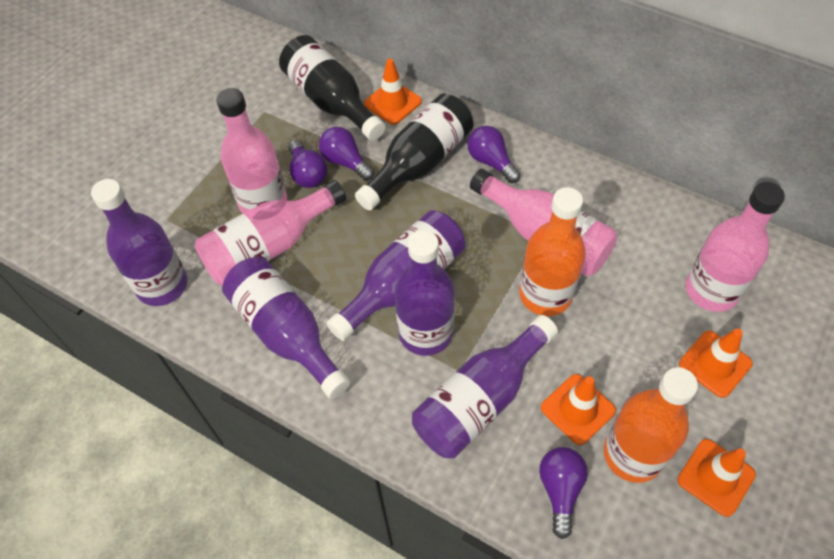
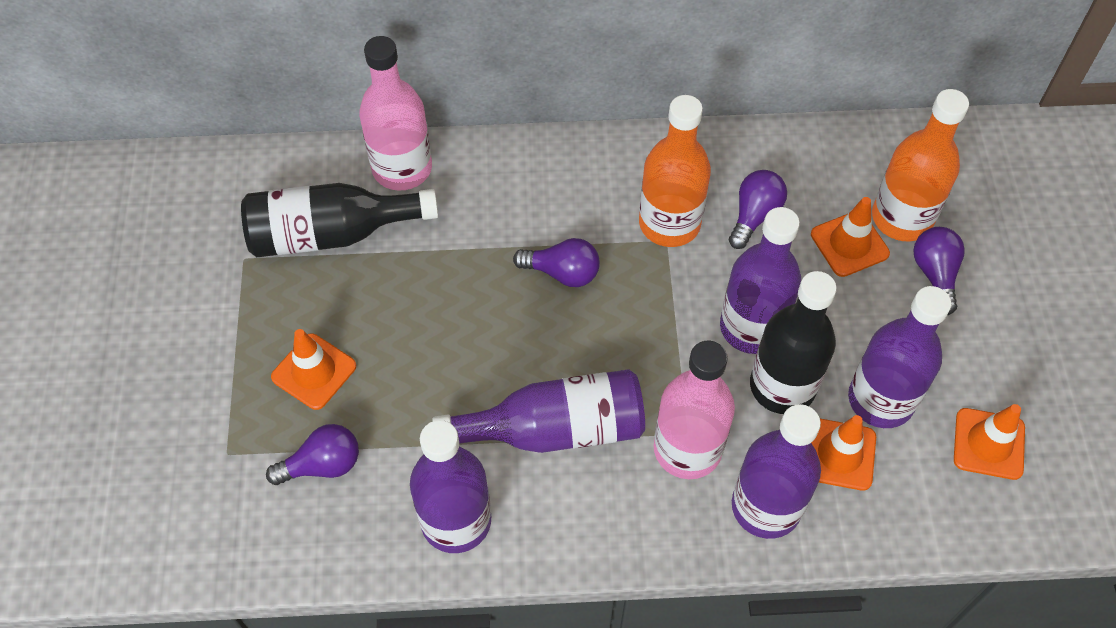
pink bottle: [195,180,346,285] [216,88,287,214] [470,169,617,276] [685,182,785,312] = 4 -> [359,36,432,191] [654,340,735,479] = 2

